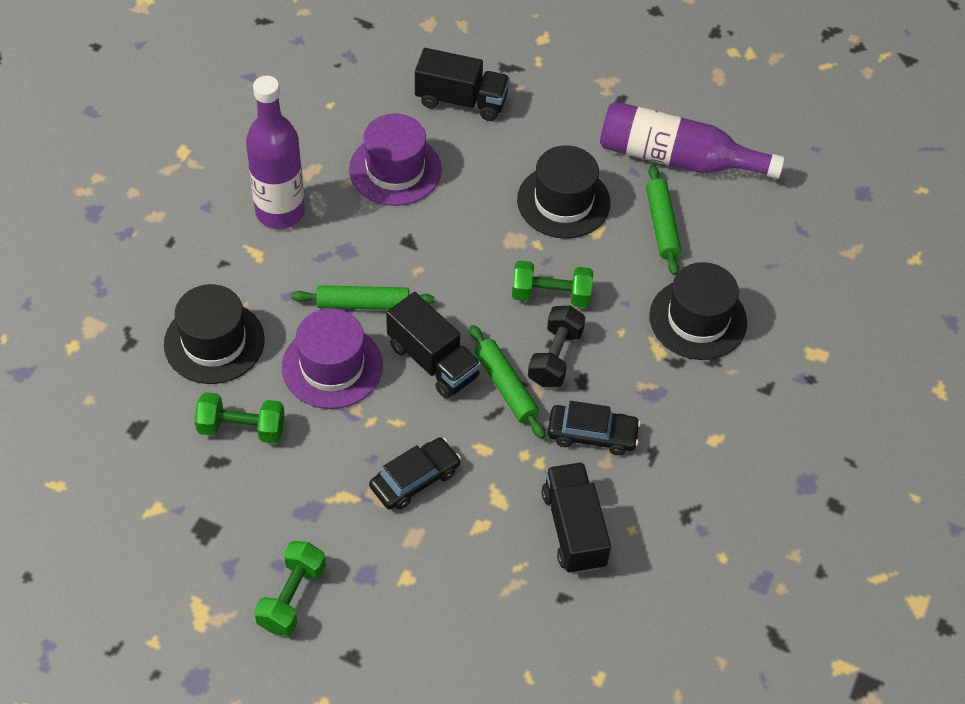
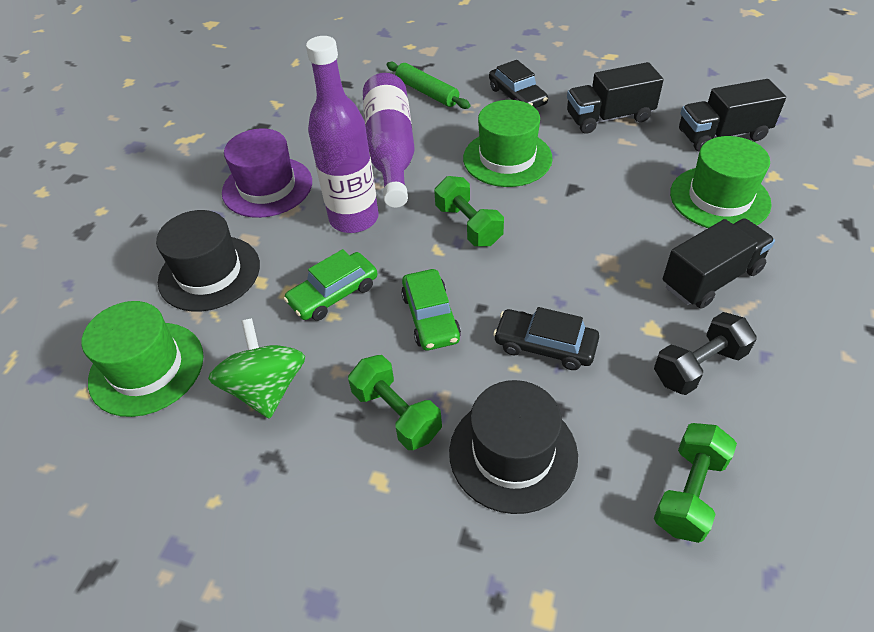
black hat: [164,284,265,384] [517,145,611,239] [649,262,747,360] = 3 -> [156,210,260,312] [449,380,578,514] = 2
green car: none = 0 -> [284,249,378,321] [401,269,461,350] = 2
green hat: none = 0 -> [82,301,204,417] [463,100,553,187] [670,136,772,228] = 3
green rolling pin: [291,285,435,310] [469,325,545,439] [646,165,681,275] = 3 -> [387,62,470,109] = 1
green spinning top: none = 0 -> [208,318,305,419] = 1
purple hat: [282,309,383,409] [349,113,442,206] = 2 -> [222,128,312,218] = 1

